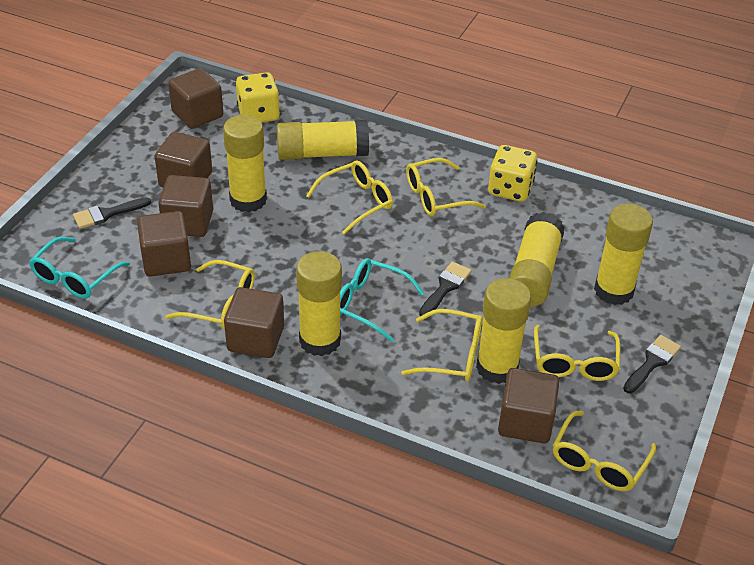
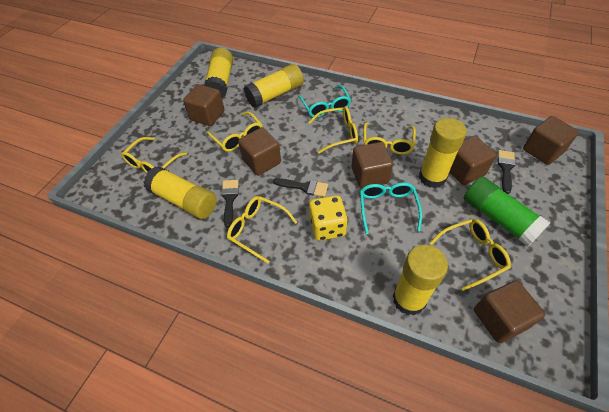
green glue stick: none = 0 -> [464,177,550,246] = 1
yellow dice: [236,72,280,123] [488,145,537,202] = 2 -> [309,195,348,241] = 1
yellow glue stick: [223,115,267,212] [277,120,369,160] [296,251,342,356] [476,278,531,384] [509,212,565,307] [594,204,653,305] = 6 -> [143,166,217,219] [204,48,233,99] [244,64,304,108] [393,245,448,316] [419,118,467,188] = 5

